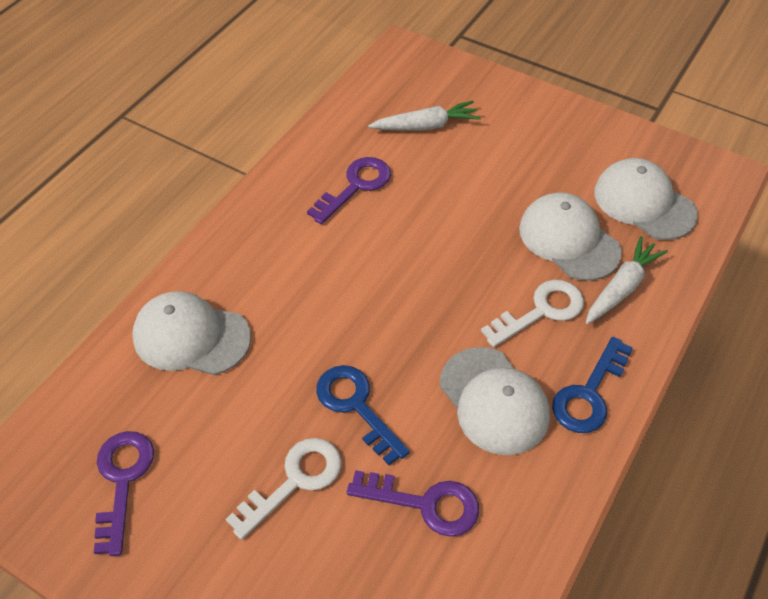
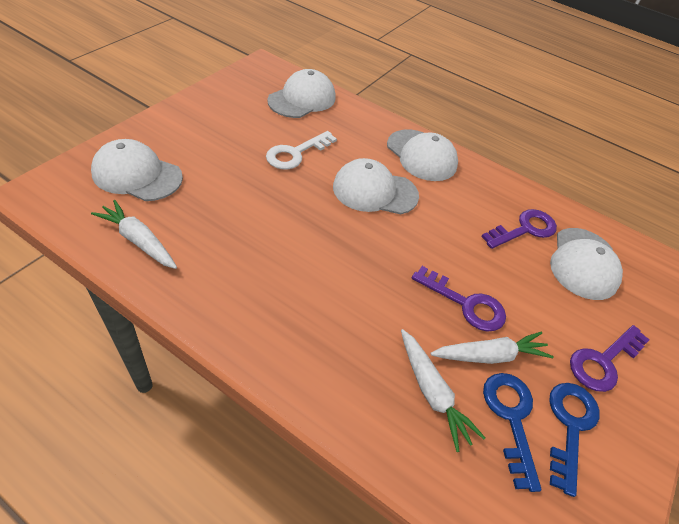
white cap: [132,291,251,375] [440,347,550,455] [519,193,622,281] [594,158,698,240] = 4 -> [91,139,183,201] [268,69,336,118] [333,158,419,215] [387,129,458,181] [550,228,623,300] = 5
white carrot: [368,101,481,131] [586,236,668,324] = 2 -> [91,200,177,269] [401,329,485,452] [430,332,554,364] = 3
white key: [226,438,342,540] [481,279,584,347] = 2 -> [266,131,337,169] = 1

